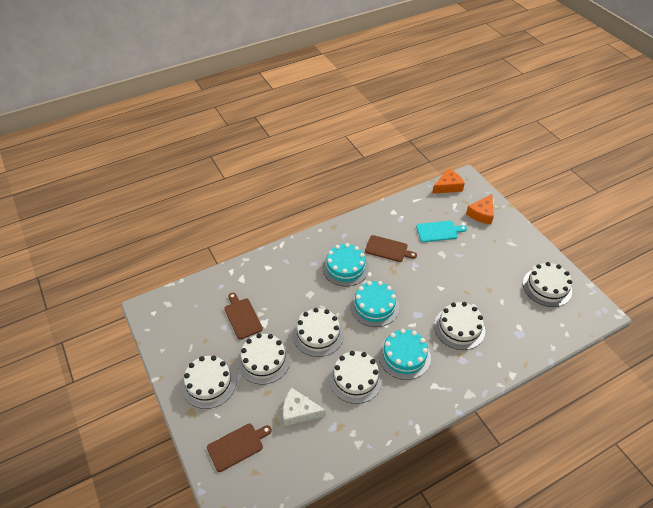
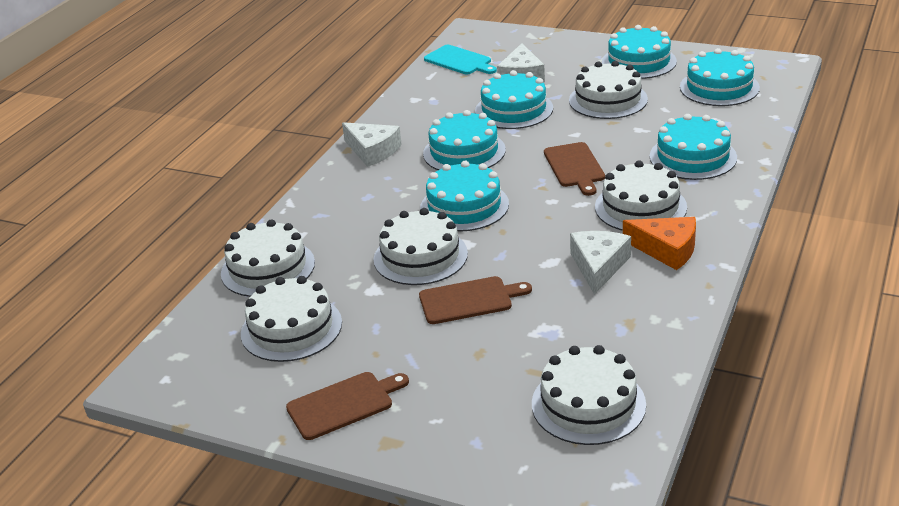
orange cheese: [432,168,465,194] [466,194,494,224] = 2 -> [623,217,696,270] = 1
turquoise cake: [322,243,369,287] [350,281,399,327] [378,329,431,380] = 3 -> [420,161,509,232] [423,110,506,170] [475,70,553,129] [602,25,677,79] [650,114,737,180] [680,48,760,106] = 6
white cheese: [283,388,326,426] = 1 -> [342,122,402,167] [497,43,545,82] [570,231,631,295] = 3

